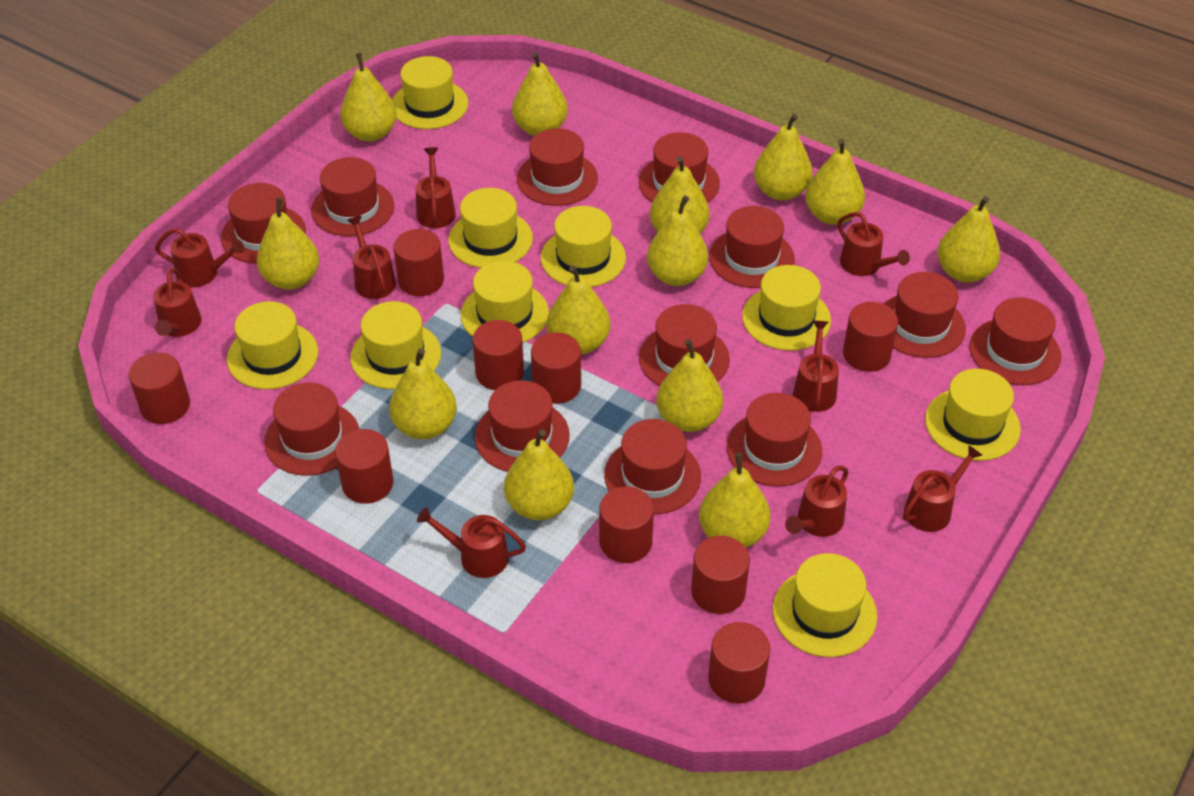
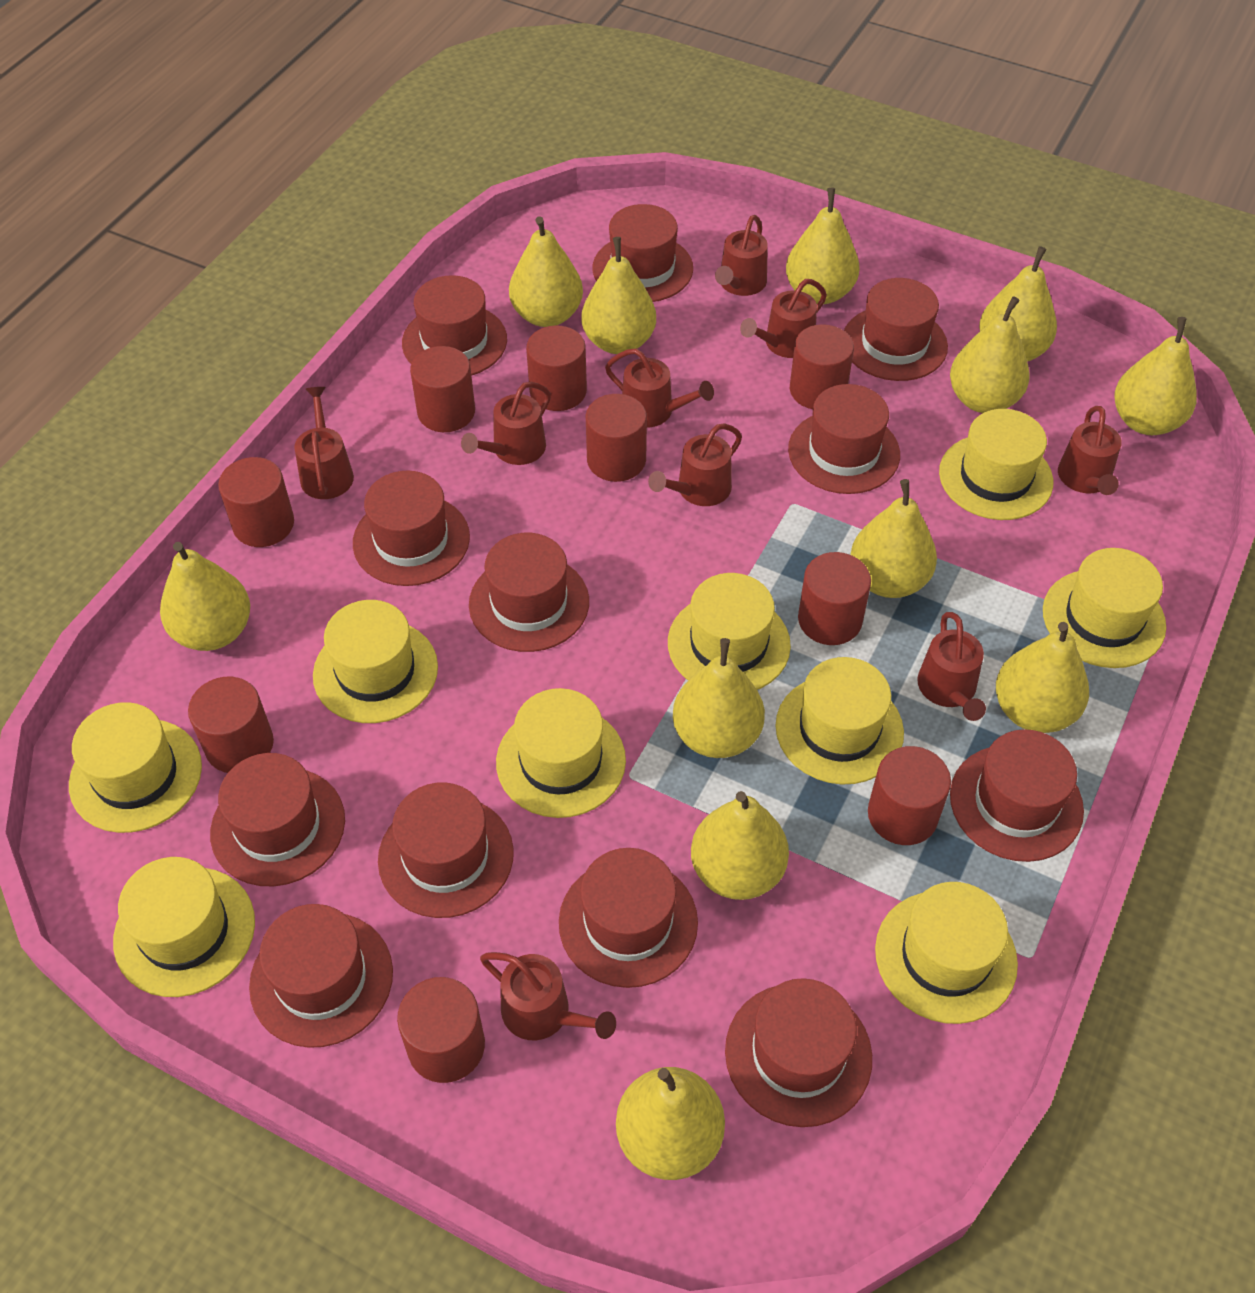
yellow pear: [257,198,319,290] [340,53,397,142] [389,348,457,439] [504,430,574,520] [512,52,568,136] [547,266,610,355] [647,195,708,286] [650,156,710,233] [656,339,723,432] [699,453,770,548] [754,114,813,200] [805,139,865,225] [937,196,1000,283] = 13 -> [160,542,250,651] [509,216,583,327] [582,237,656,354] [616,1067,725,1180] [673,638,765,758] [691,791,789,900] [786,188,860,304] [850,479,937,598] [950,296,1030,413] [979,246,1057,362] [996,622,1089,733] [1114,317,1197,435] = 12

